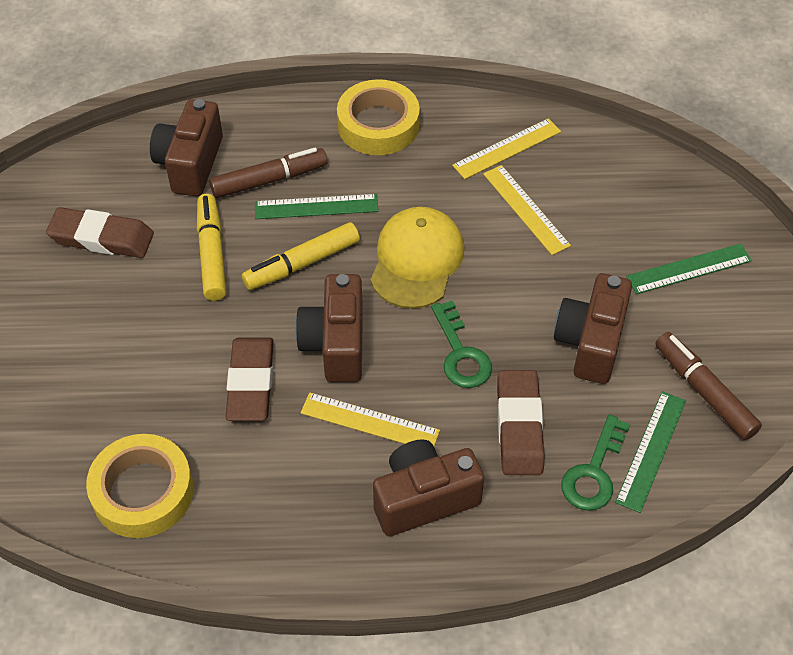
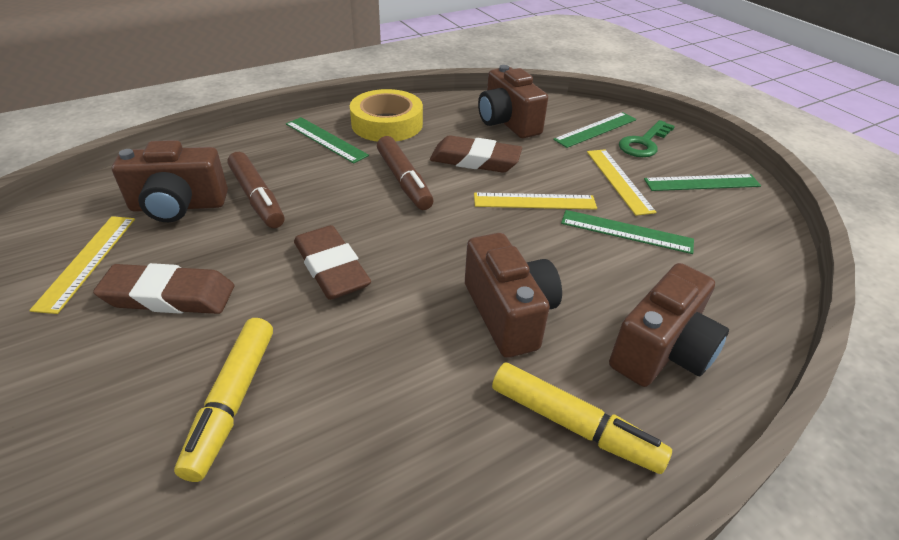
green key: [431,300,492,388] [561,415,630,511] = 2 -> [619,120,675,157] = 1
green ruler: [255,194,379,219] [615,391,686,513] [626,243,752,294] = 3 -> [286,117,369,163] [553,112,636,148] [561,210,694,254] [644,174,761,191] = 4
yellow cap: [370,207,464,309] = 1 -> none = 0
yellow tape: [86,434,194,538] [337,79,420,155] = 2 -> [350,89,423,142] = 1

